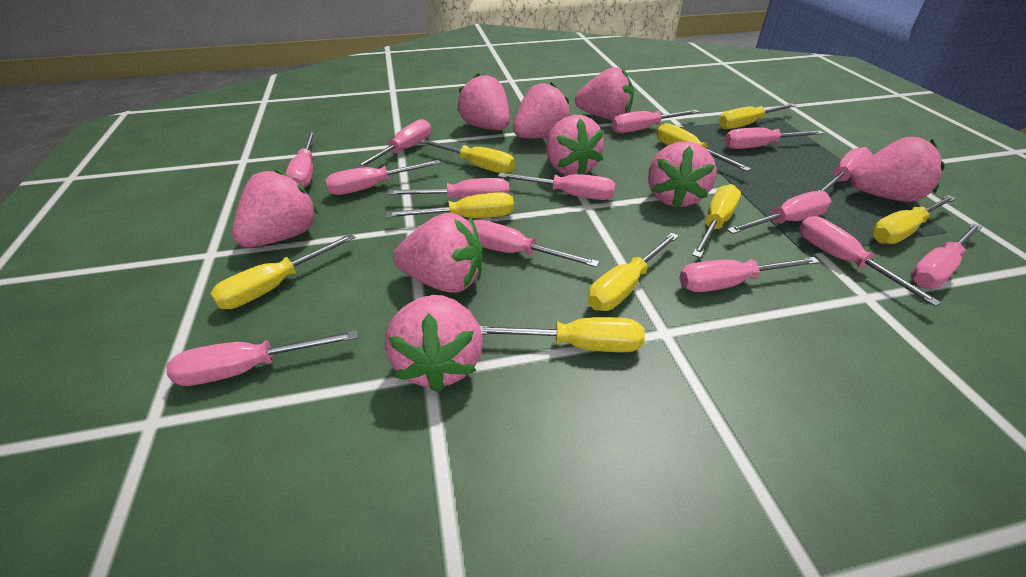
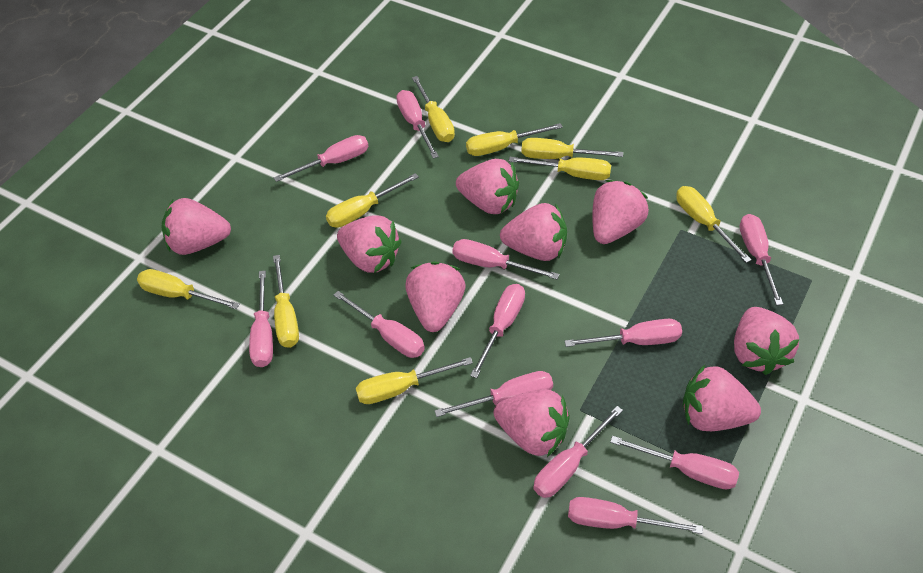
pink screwdriver: [166,330,357,386] [285,132,315,188] [325,160,441,195] [354,119,431,168] [388,178,509,199] [473,220,599,267] [498,173,615,200] [612,110,699,133] [679,257,820,292] [724,128,824,149] [727,191,831,234] [799,216,942,307] [818,147,873,193] [910,223,982,289] = 14 -> [249,271,273,367] [274,135,369,182] [334,291,425,358] [396,90,439,159] [434,371,553,417] [452,239,559,280] [470,284,525,378] [533,406,623,498] [565,319,682,347] [568,497,703,534] [610,436,739,489] [740,214,783,305] = 12

